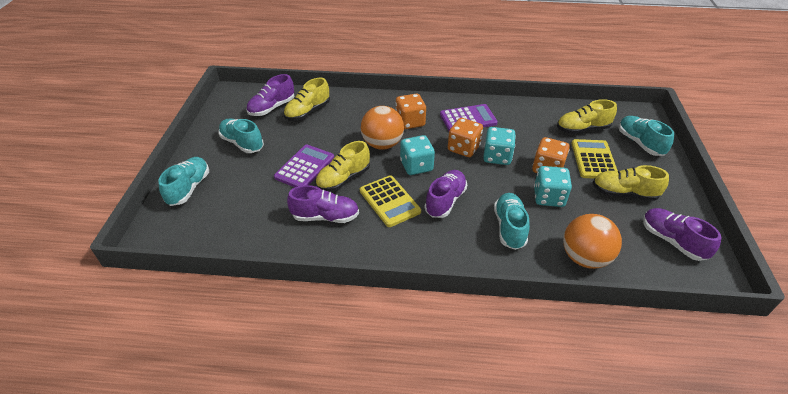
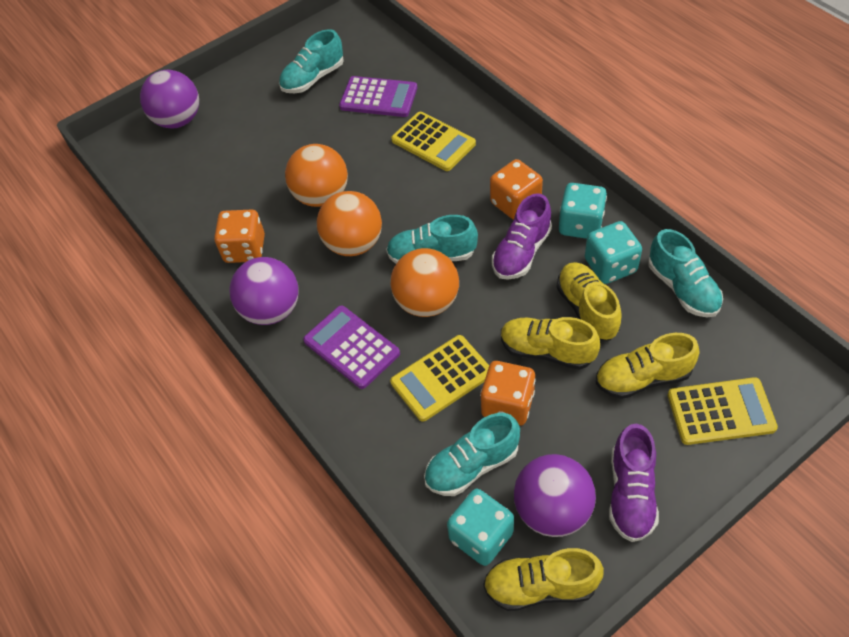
orange ball: [361,106,404,150] [563,214,622,269] = 2 -> [285,144,348,207] [317,191,382,256] [390,248,459,317] = 3
purple ball: none = 0 -> [140,70,199,129] [229,257,299,325] [514,454,596,537] = 3
purple shoe: [246,74,295,116] [287,185,359,223] [424,170,467,218] [643,208,721,261] = 4 -> [492,193,552,280] [609,424,659,542] = 2
yellow calculator: [360,175,421,227] [571,139,618,179] = 2 -> [390,335,489,422] [391,112,476,171] [668,377,778,445] = 3

